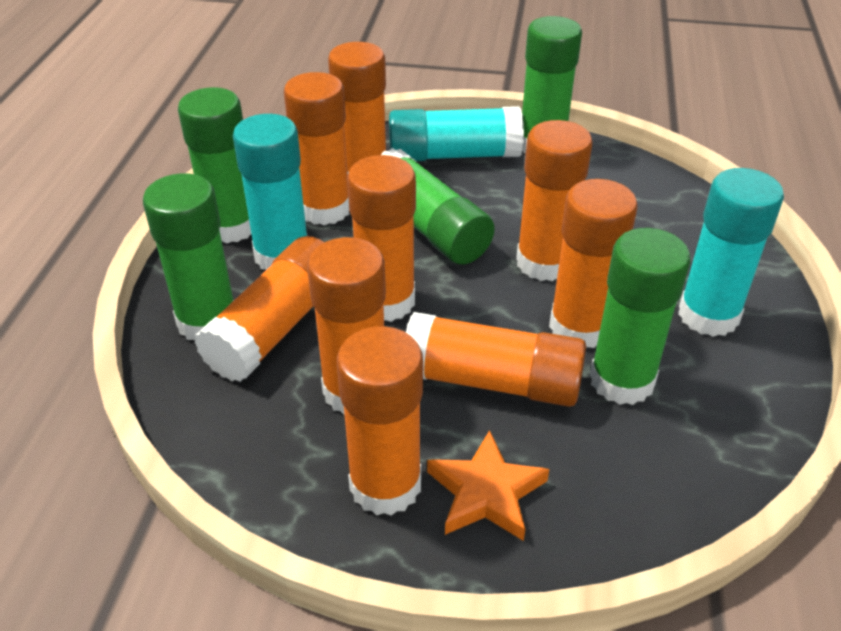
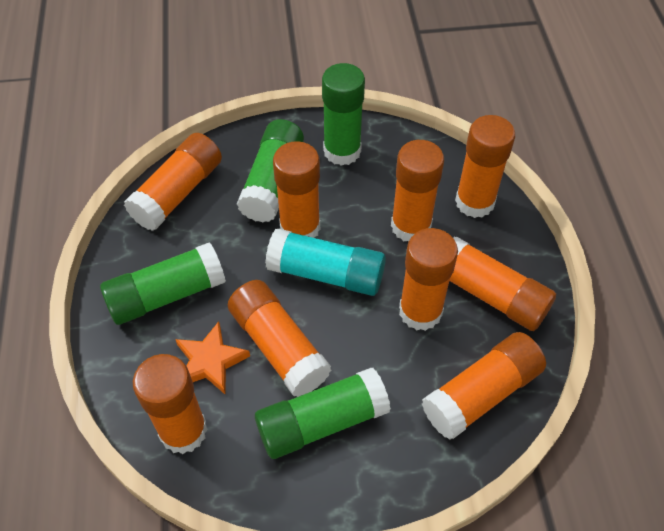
green glue stick: [143,173,234,341] [178,87,251,243] [381,148,495,264] [522,16,582,154] [589,228,690,405] = 5 -> [100,242,226,325] [237,119,304,223] [255,368,391,459] [322,63,365,166] = 4
turquoise glue stick: [233,114,307,270] [389,106,524,161] [678,168,784,337] = 3 -> [265,228,386,296] = 1

